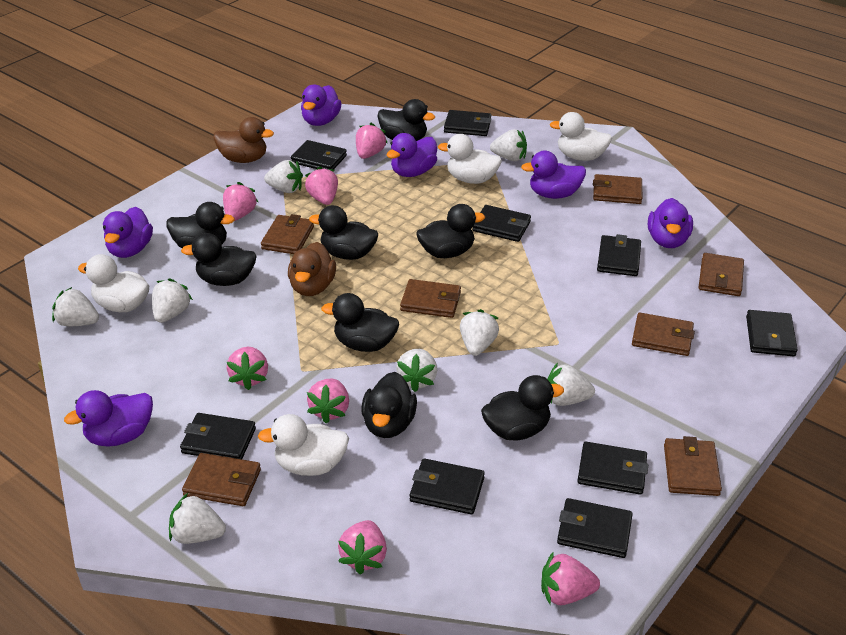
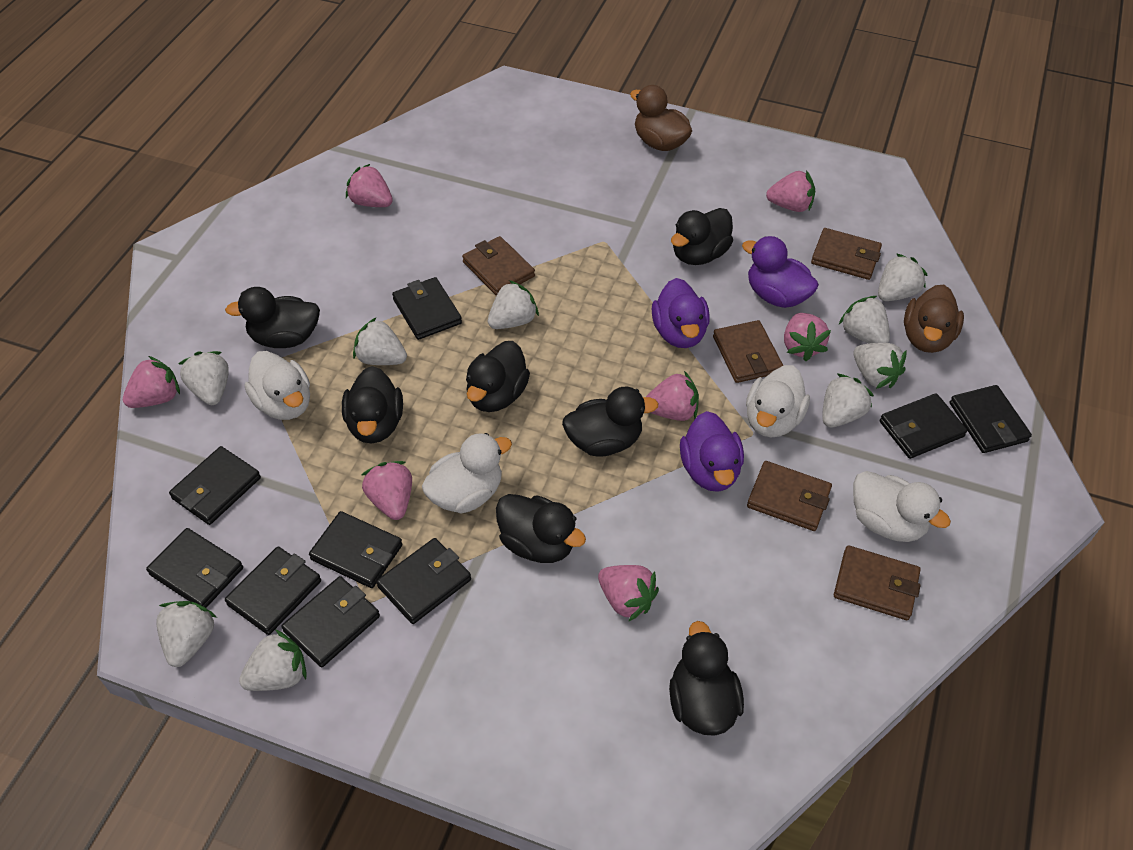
black duck: [167,202,235,248] [181,233,257,286] [309,205,378,260] [321,293,399,352] [361,372,417,438] [377,99,435,141] [416,204,485,258] [481,375,564,441] = 8 -> [225,287,320,348] [342,366,403,444] [466,341,530,412] [496,494,586,563] [562,387,659,457] [669,621,744,736] [671,208,733,265] = 7
brown wallet: [182,453,261,506] [261,214,314,254] [400,279,461,318] [593,174,642,204] [632,312,695,356] [664,436,722,496] [698,253,744,296] = 7 -> [462,236,535,296] [713,320,783,383] [747,461,832,531] [811,228,882,280] [834,545,921,620] = 5
purple duck: [64,390,153,447] [103,207,153,258] [301,85,342,126] [387,133,437,177] [521,151,586,199] [648,198,693,248] = 6 -> [652,278,710,348] [680,411,744,492] [742,236,819,308] = 3
white strawberry: [52,287,99,326] [152,278,193,323] [169,493,226,544] [264,160,303,193] [396,349,437,392] [460,309,499,356] [490,129,527,161] [548,363,595,406] = 8 -> [157,601,217,667] [179,351,229,405] [239,629,307,691] [353,317,407,365] [488,280,539,329] [822,374,874,428] [839,296,890,343] [853,343,906,389] [878,253,927,301] = 9

